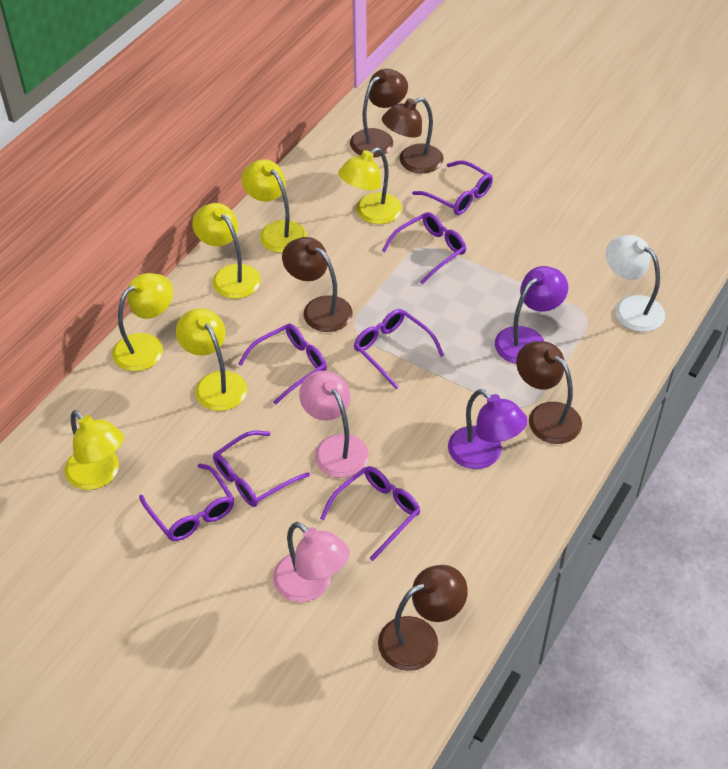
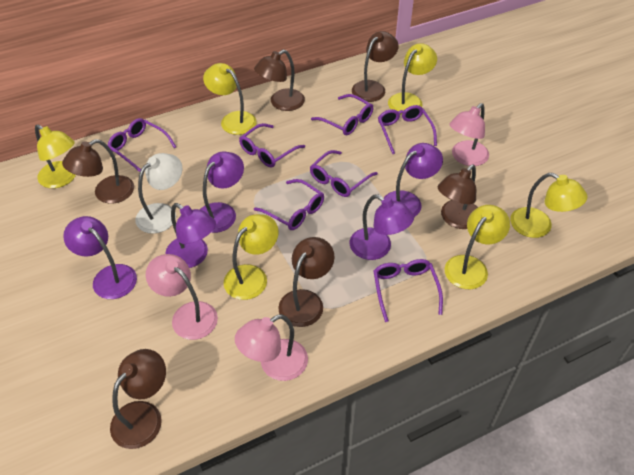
brown lamp: [282,237,353,332] [350,69,408,157] [378,565,468,671] [382,97,444,173] [516,341,582,444] = 5 -> [62,139,134,204] [110,349,166,449] [254,50,305,111] [278,237,335,327] [352,31,399,102] [438,164,478,229] = 6
pink lamp: [273,522,350,602] [299,371,369,478] = 2 -> [146,254,218,340] [235,314,308,381] [449,103,489,166] = 3
purple lamp: [448,389,528,469] [495,266,568,364] = 2 -> [63,216,137,299] [165,203,216,268] [200,151,244,233] [350,194,414,260] [384,143,443,217] = 5

